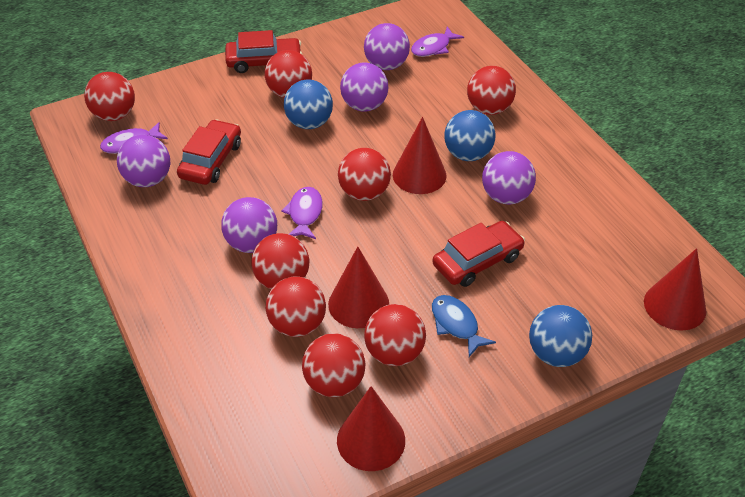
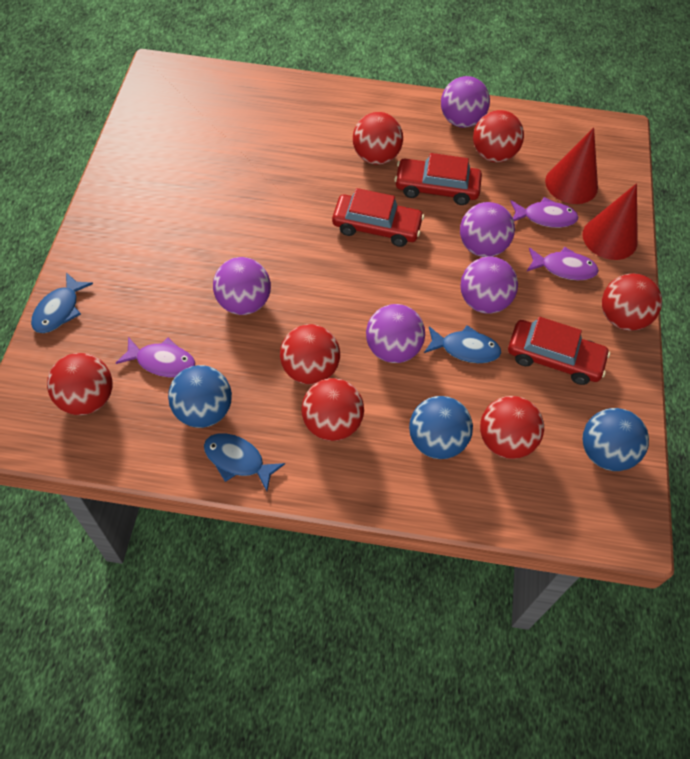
blue fish: [432,295,496,357] = 1 -> [31,272,93,333] [204,433,285,491] [424,325,501,363] = 3
red ball: [84,72,135,121] [251,233,309,289] [265,50,312,98] [266,277,326,337] [302,333,365,397] [338,148,391,201] [364,304,426,366] [467,66,516,115] = 8 -> [47,353,113,415] [280,324,340,385] [301,378,364,441] [353,112,403,165] [473,110,524,162] [480,396,544,459] [602,273,662,331] = 7
red cone: [328,247,389,328] [337,386,405,471] [393,117,447,194] [644,248,706,331] = 4 -> [545,127,598,204] [582,183,638,260] = 2

